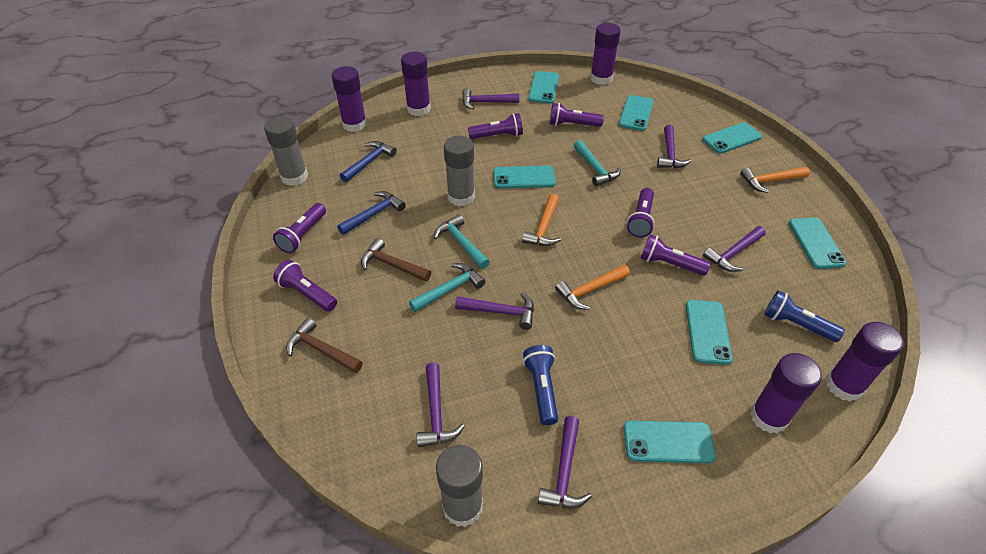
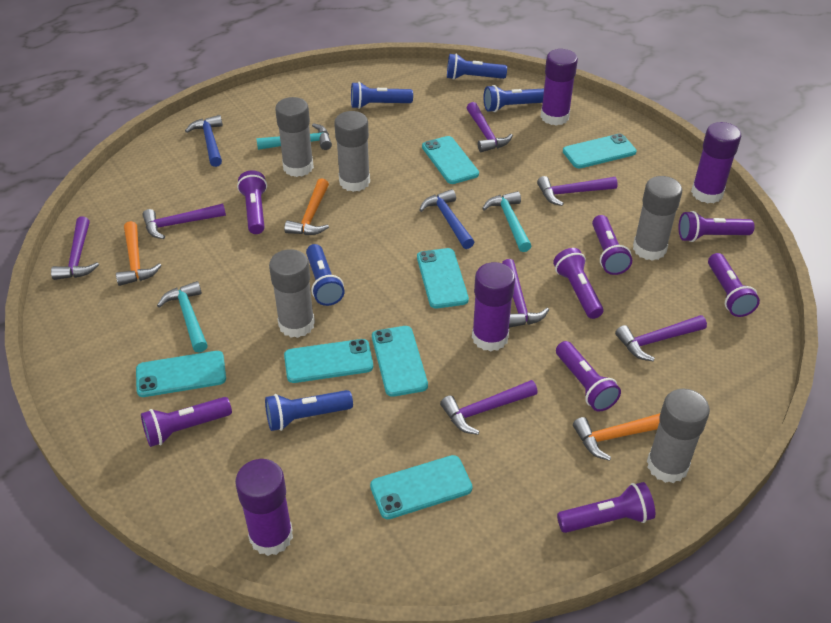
blue flashlight: [523,345,558,425] [765,290,845,342] = 2 -> [265,390,353,431] [306,244,345,306] [351,82,413,109] [447,53,507,80] [483,85,544,112] = 5
brown hammer: [286,318,363,374] [361,238,431,282] = 2 -> none = 0
grey glue stick: [264,116,308,186] [436,445,483,527] [444,136,475,207] = 3 -> [269,249,315,338] [275,97,314,177] [334,111,370,192] [633,176,682,261] [647,388,710,483] = 5
purple flashlight: [273,203,326,253] [273,260,337,312] [468,113,523,139] [550,103,604,127] [627,188,655,237] [641,234,711,276] = 6 -> [141,397,232,447] [237,170,267,234] [553,248,604,319] [556,341,621,412] [557,482,655,533] [592,215,632,275] [679,211,755,242] [708,253,760,317] = 8
purple glue stick: [331,66,367,132] [401,52,431,116] [590,23,621,85] [750,353,822,434] [826,322,904,401] = 5 -> [235,459,293,556] [472,262,515,351] [541,49,578,126] [691,122,741,203] = 4
purple hammer: [416,363,465,447] [455,292,534,330] [462,88,519,109] [538,416,592,508] [657,125,691,168] [703,226,766,272] = 6 -> [51,216,99,280] [143,204,226,239] [440,380,538,435] [466,102,513,152] [502,259,549,328] [537,176,618,206] [615,315,707,361] = 7

